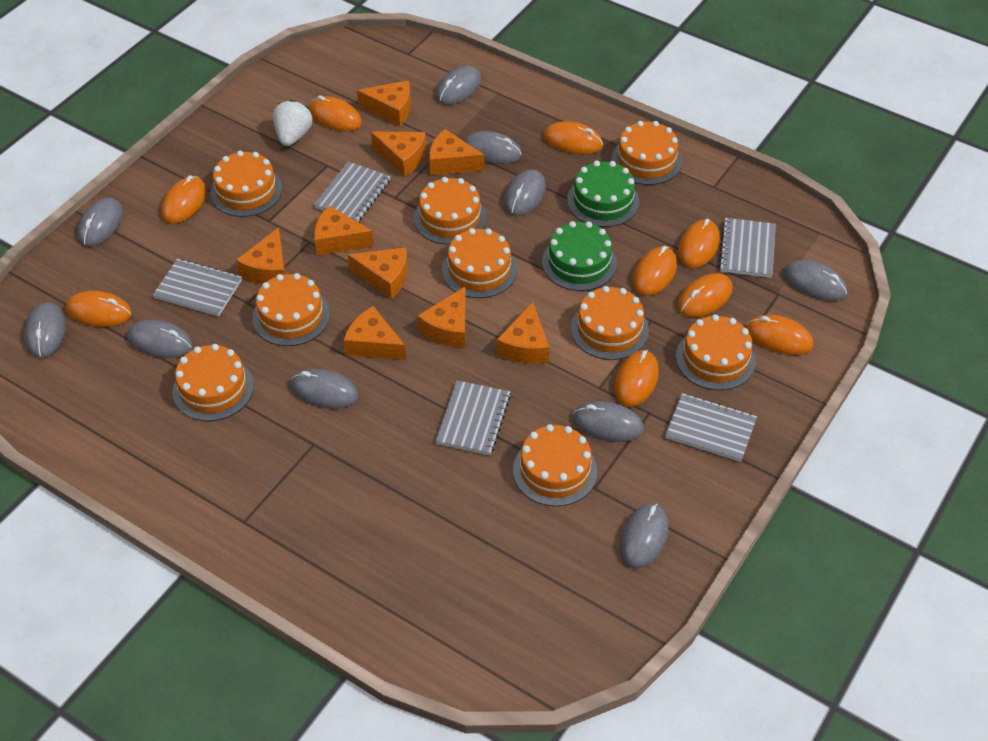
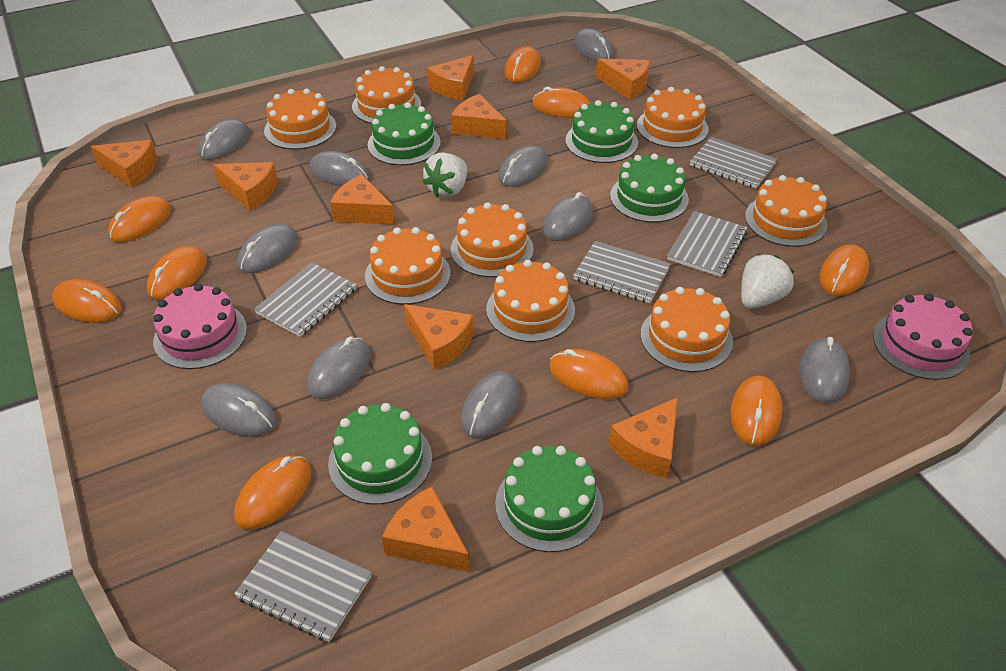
green cake: [542,221,617,291] [567,161,639,227] = 2 -> [328,403,432,504] [367,102,441,165] [495,446,603,552] [565,100,638,163] [610,154,689,222] = 5
orange cake: [172,344,254,421] [210,151,282,217] [252,273,330,346] [414,177,487,245] [442,228,517,298] [513,424,597,506] [571,286,649,360] [612,121,682,185] [676,314,756,390] = 9 -> [264,88,336,149] [352,66,421,124] [365,227,450,304] [451,202,534,277] [486,260,575,342] [637,87,709,148] [641,287,733,372] [745,175,827,247] = 8
pink cake: none = 0 -> [153,284,247,369] [873,293,973,380] = 2
white strawberry: [273,100,313,146] = 1 -> [423,152,467,198] [741,254,794,309] = 2

